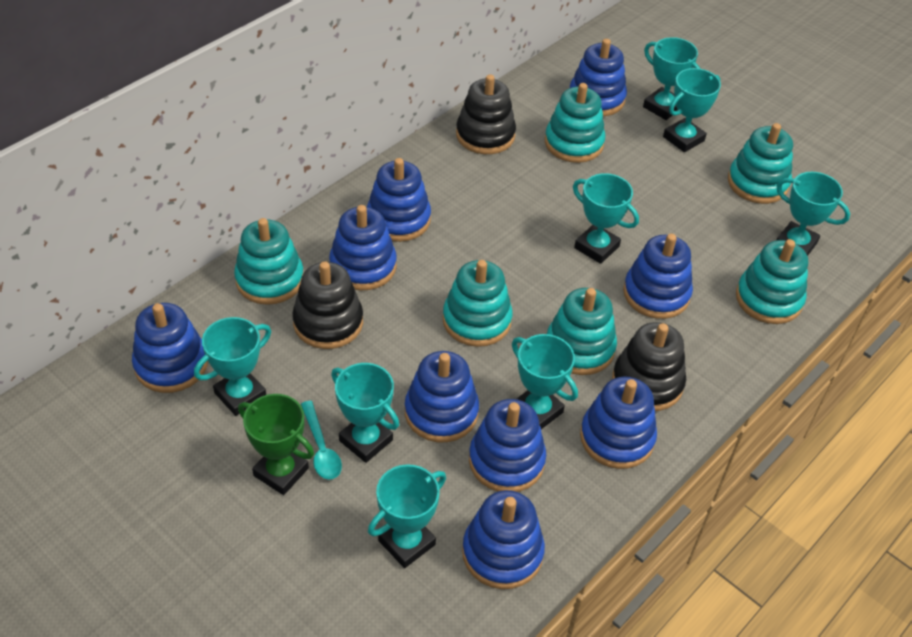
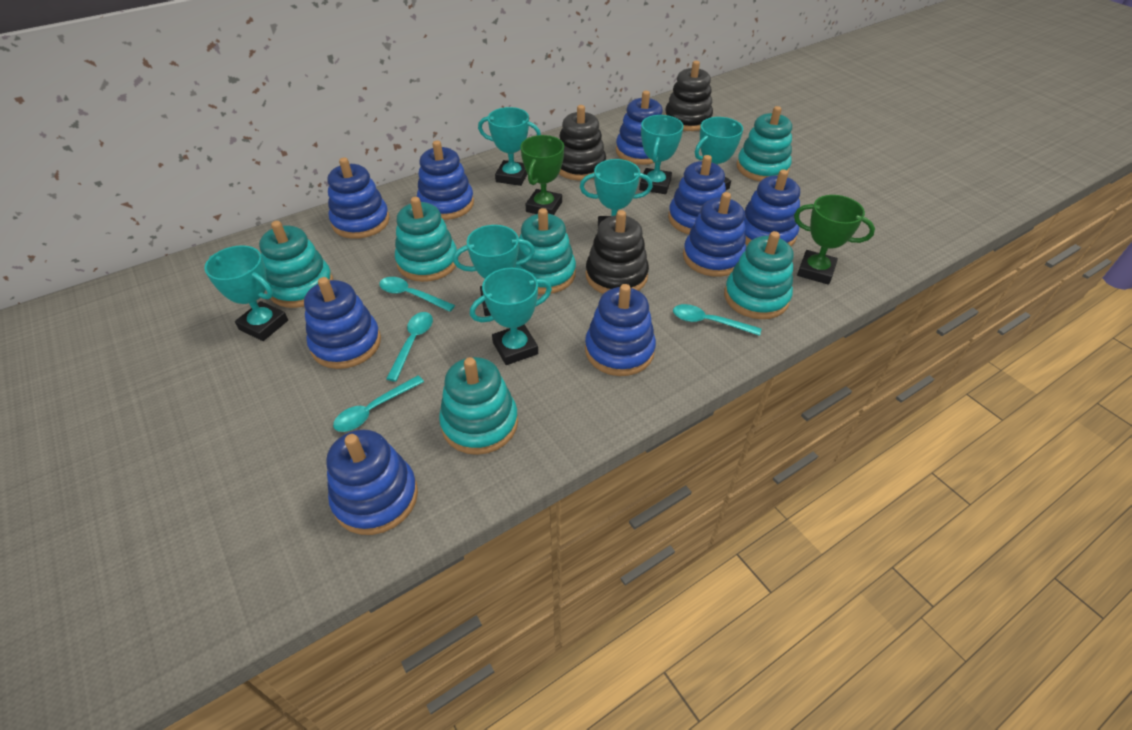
green trophy: [238,394,314,495] = 1 -> [520,135,564,215] [794,195,875,285] = 2
turquoise spoon: [301,401,342,480] = 1 -> [333,376,424,432] [379,277,455,312] [386,312,433,381] [673,304,761,336] = 4
turquoise trophy: [194,317,271,416] [331,363,399,463] [368,464,446,568] [512,334,578,429] [573,173,639,264] [643,37,700,120] [663,68,721,152] [777,172,850,256] = 8 -> [204,245,288,341] [453,225,535,316] [470,268,552,365] [478,107,541,186] [580,159,653,227] [639,115,683,194] [695,117,743,190] = 7

